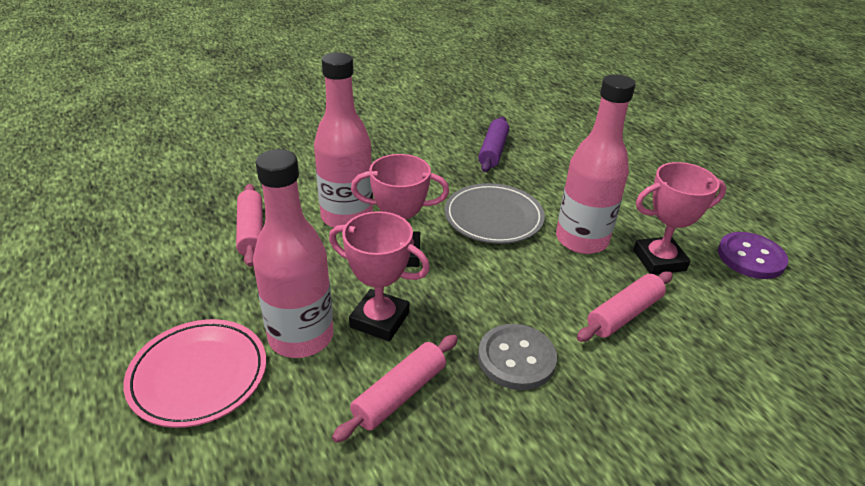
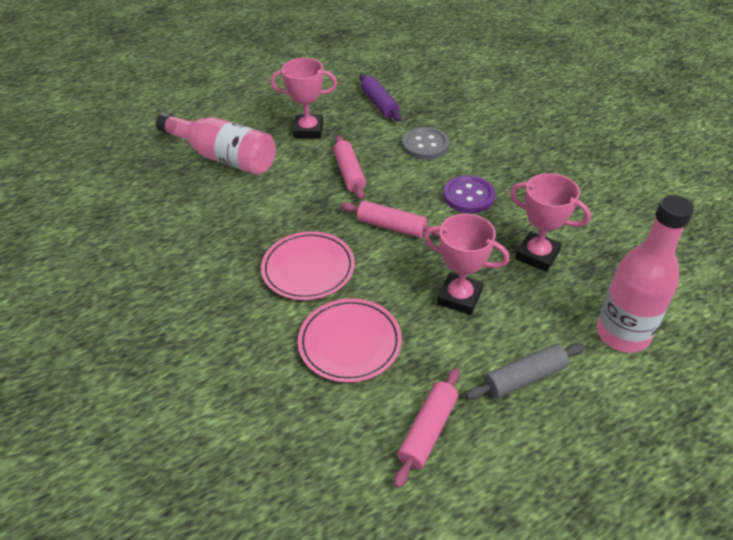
grey plate: [445,183,545,244] = 1 -> none = 0
grey rolling pin: none = 0 -> [466,343,585,400] = 1
pink bottle: [253,149,334,358] [314,52,373,228] [556,75,635,254] = 3 -> [156,112,276,175] [596,195,694,353] = 2
pink plate: [123,319,266,428] = 1 -> [261,231,355,300] [298,298,402,383] = 2

